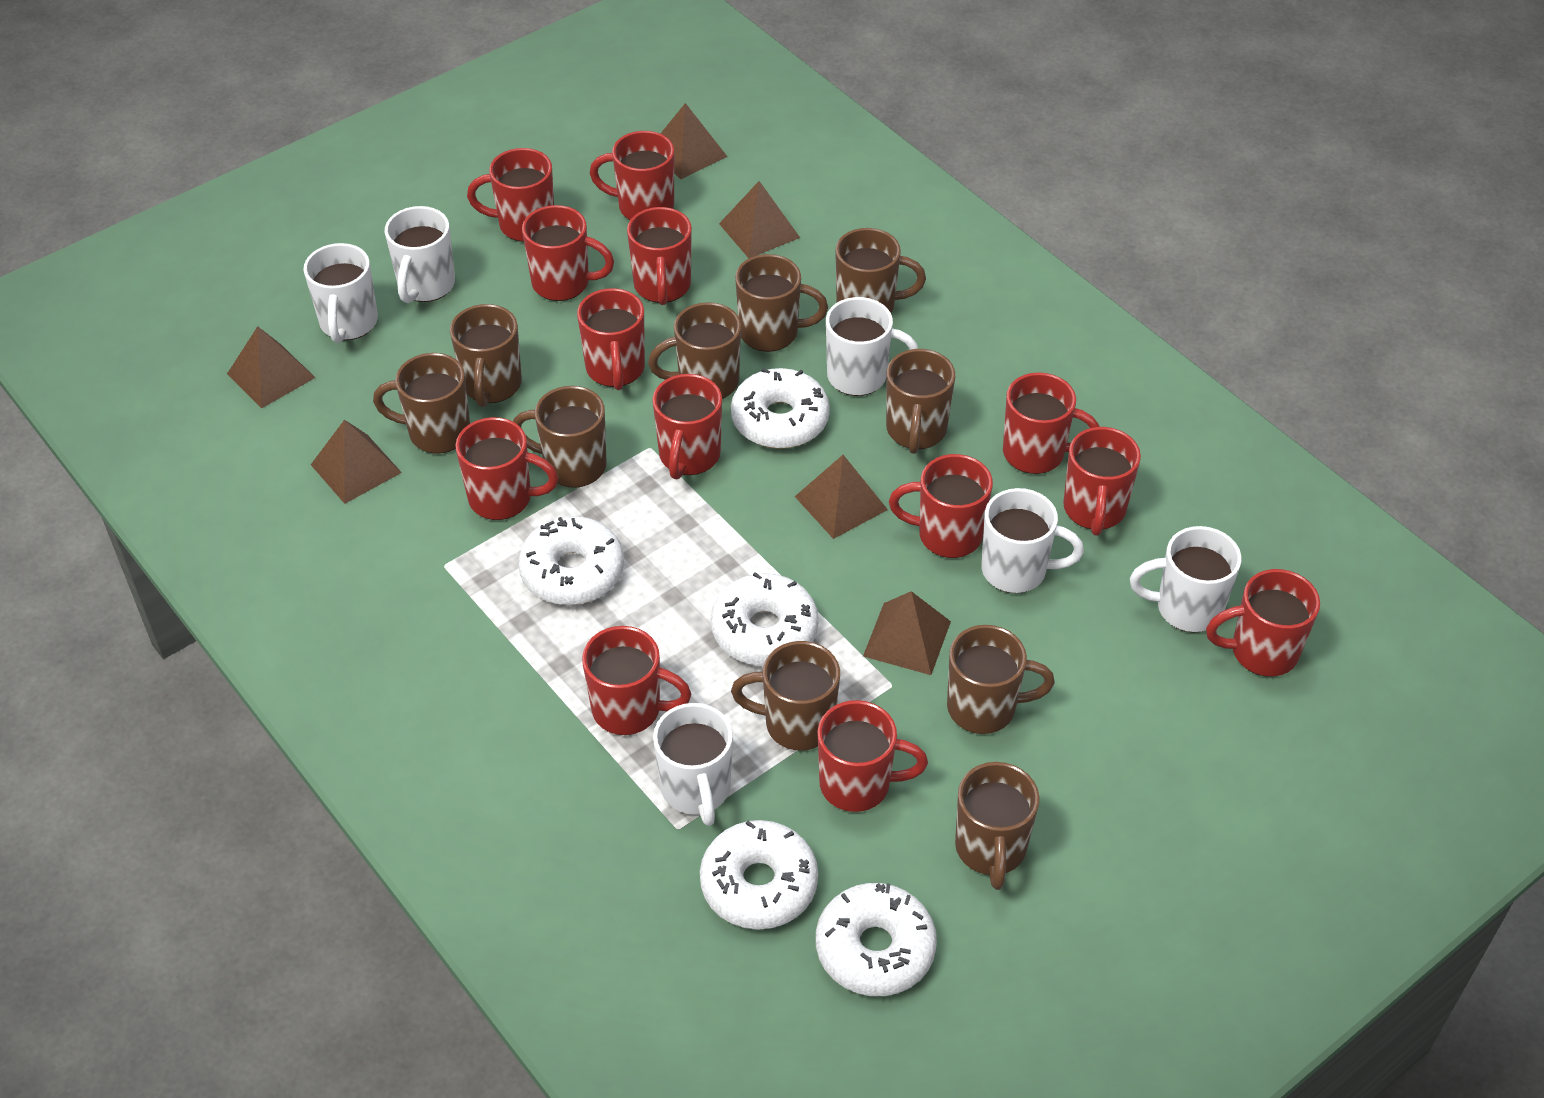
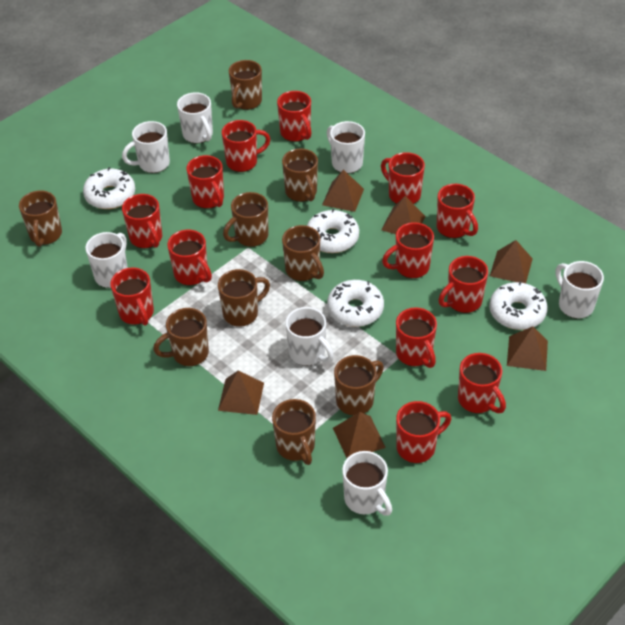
brown mug: [373,353,470,454] [450,304,522,407] [513,386,607,488] [648,302,741,399] [731,641,840,751] [735,254,828,352] [835,228,926,313] [886,349,955,454] [947,625,1055,734] [955,762,1039,890] = 10 -> [19,190,62,247] [153,308,209,366] [218,269,270,327] [223,192,268,247] [229,60,262,110] [272,399,316,465] [282,148,318,202] [282,225,324,281] [334,355,384,416] = 9
white donut: [518,516,624,605] [700,820,818,930] [711,572,819,666] [731,368,830,449] [816,883,937,996] = 5 -> [83,167,135,209] [307,209,359,253] [327,280,384,327] [489,281,548,330] = 4
white mug: [303,243,378,343] [385,206,455,303] [653,703,733,826] [826,297,918,396] [981,488,1084,593] [1130,526,1241,633] = 6 -> [86,232,128,288] [122,121,170,173] [177,92,213,143] [286,307,334,366] [327,121,365,173] [342,451,392,516] [556,261,604,319] = 7

